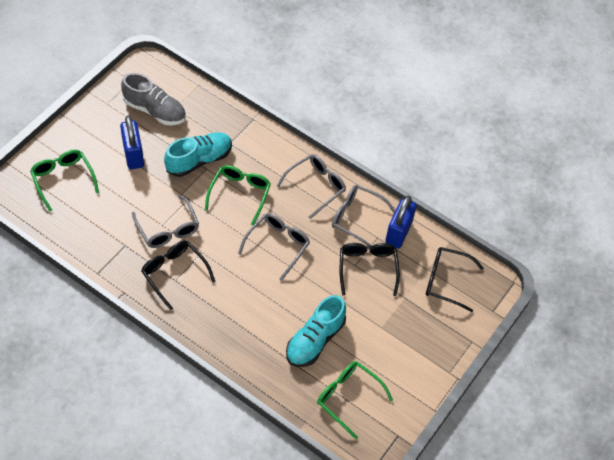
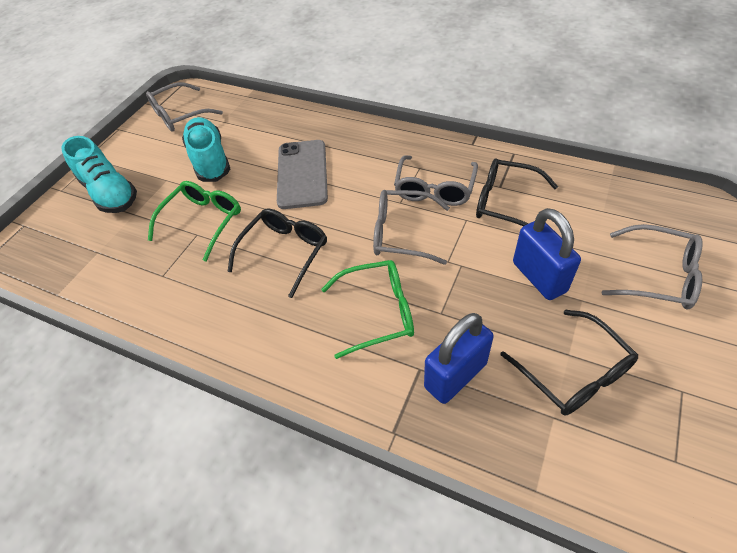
green glasses: [30,150,99,212] [205,165,271,225] [317,361,393,439] = 3 -> [148,181,241,261] [321,260,414,359] = 2
grey phone: none = 0 -> [277,140,328,209] = 1
grey shoe: [121,73,186,125] = 1 -> none = 0

